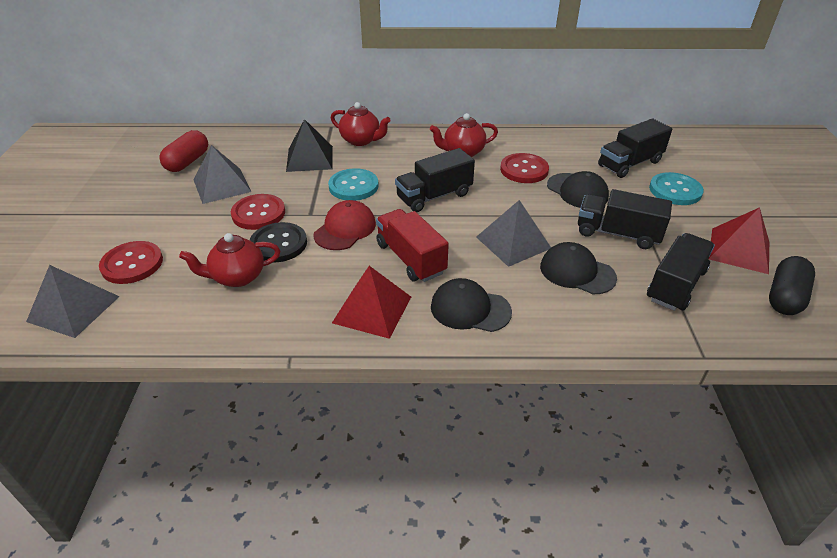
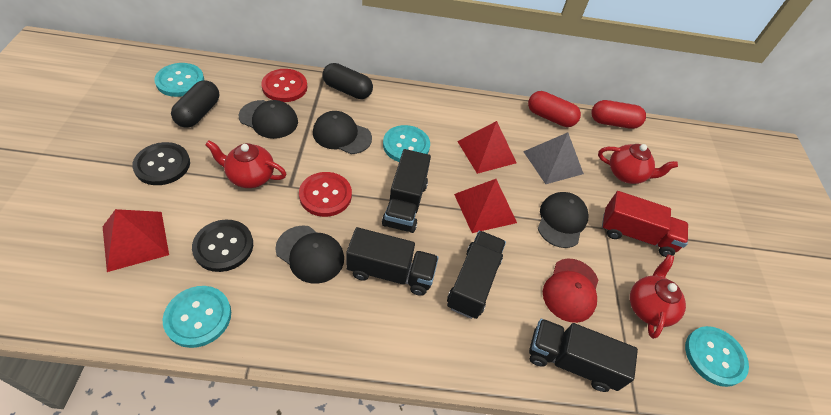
black button: [250,222,307,262] = 1 -> [132,142,190,185] [192,220,253,272] = 2
black cap: [431,278,512,332] [540,242,617,294] [547,171,609,208] = 3 -> [239,100,298,139] [276,225,344,284] [313,111,372,154] [538,192,588,248] = 4
black capsule: [769,256,815,315] = 1 -> [171,80,219,128] [322,63,373,99] = 2
black pyramid: [286,119,333,172] = 1 -> none = 0
grey pyramid: [26,265,120,338] [193,145,252,204] [476,200,551,267] = 3 -> [523,132,584,184] = 1
red button: [99,241,163,284] [231,194,285,230] [500,153,549,183] = 3 -> [261,69,307,102] [299,172,352,217] = 2
red capsule: [159,130,208,172] = 1 -> [528,91,581,127] [591,100,646,129] = 2
red pyramid: [332,266,411,339] [709,207,769,274] = 2 -> [103,209,169,272] [454,179,517,233] [457,121,516,174] = 3
turquoise button: [328,168,379,201] [649,172,704,205] = 2 -> [154,63,204,97] [163,286,231,348] [383,125,430,162] [685,326,749,387] = 4

